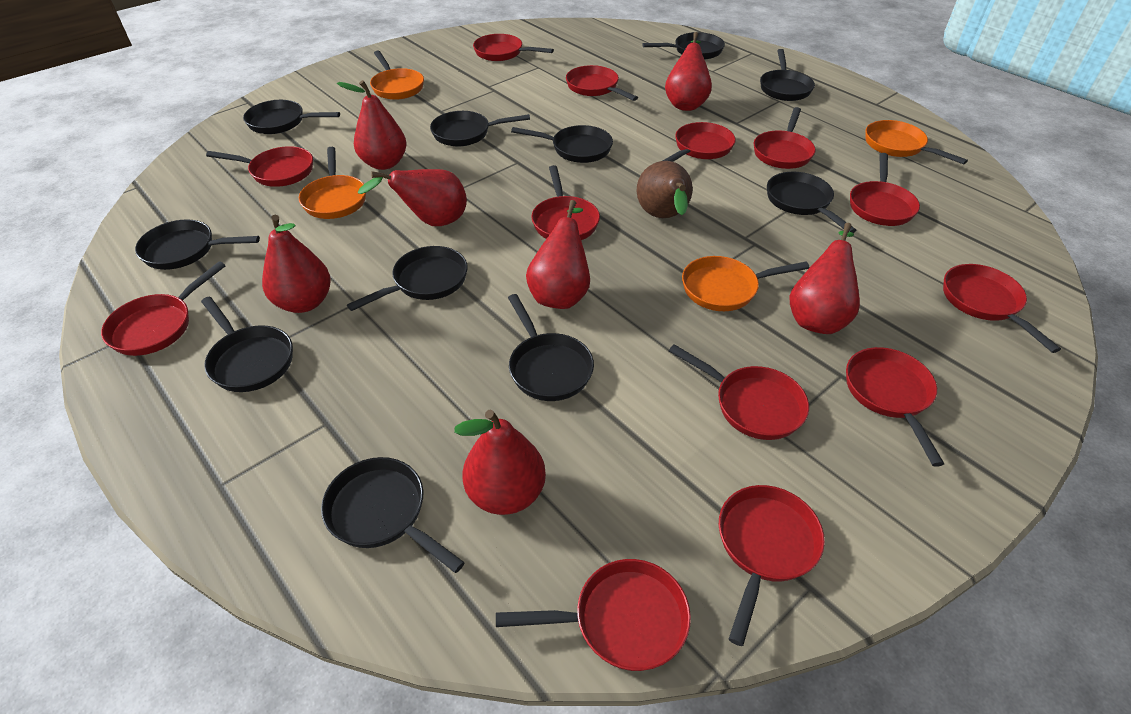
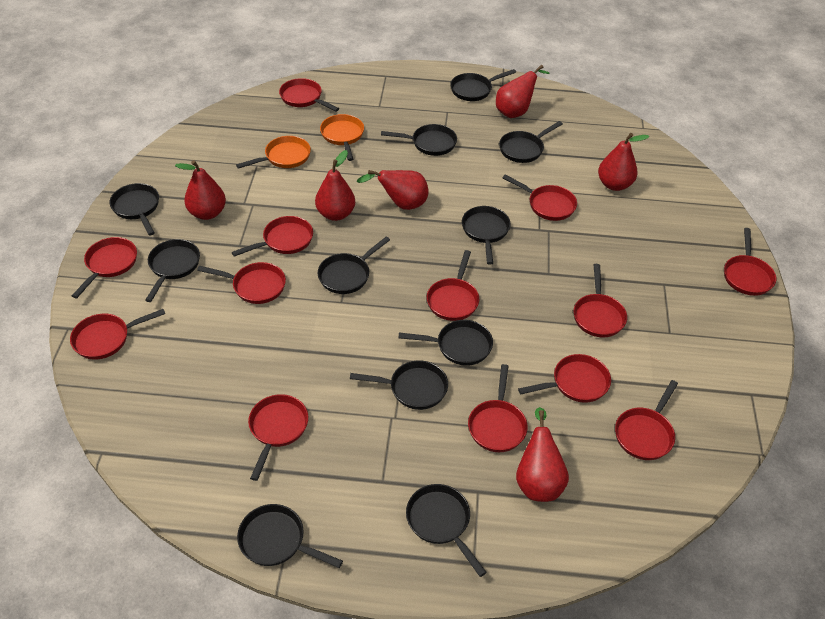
brown pear: [637,161,693,218] = 1 -> none = 0
orange pan: [299,147,366,219] [370,51,424,100] [682,256,809,311] [865,120,968,164] = 4 -> [236,136,311,169] [320,114,364,161] = 2
red pear: [262,215,331,313] [337,80,406,170] [357,169,467,226] [454,409,546,515] [526,200,590,309] [665,32,712,111] [789,223,860,334] = 7 -> [175,160,226,220] [315,150,355,221] [357,170,428,210] [496,65,550,118] [516,407,569,502] [598,133,649,191] = 6

